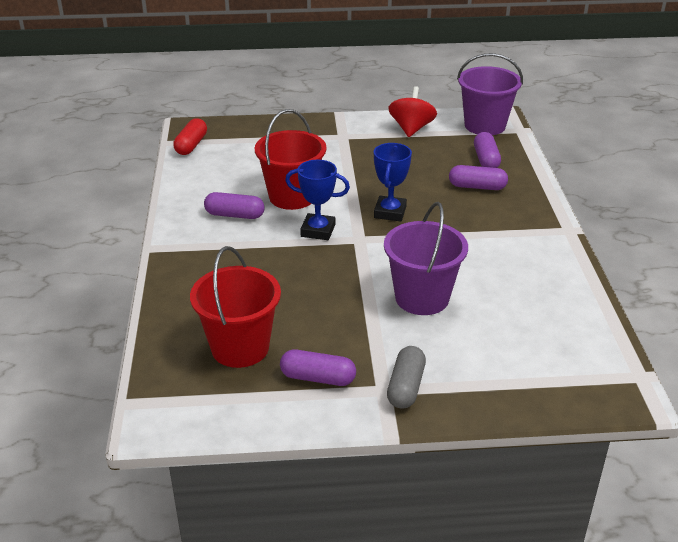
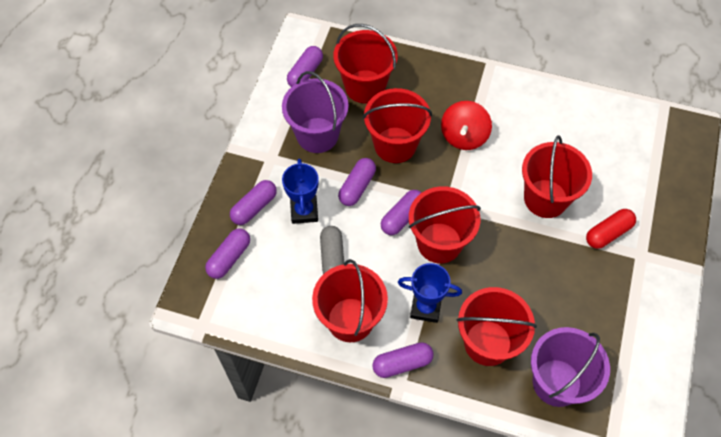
purple capsule: [204,192,265,219] [280,349,356,386] [449,165,508,190] [474,132,501,168] = 4 -> [205,229,250,279] [230,180,277,225] [287,46,323,87] [338,158,376,206] [372,342,434,378] [381,190,422,235] = 6
red bucket: [190,246,281,368] [255,109,326,210] = 2 -> [312,259,388,342] [333,24,398,103] [363,88,432,163] [409,186,481,263] [456,287,537,366] [522,135,592,218] = 6

